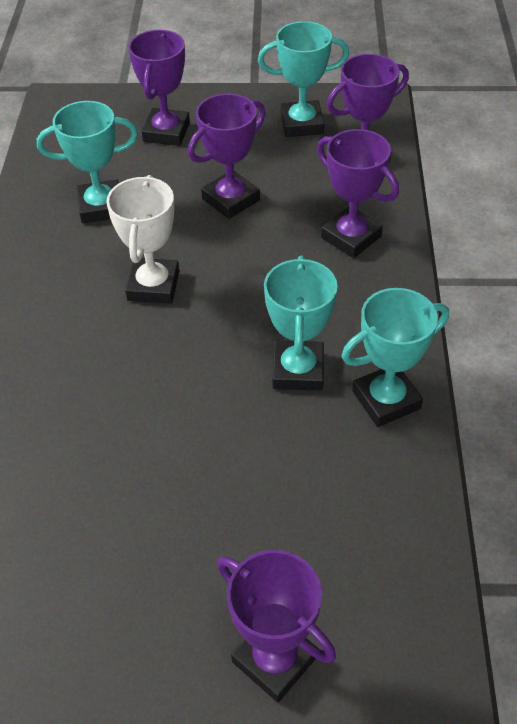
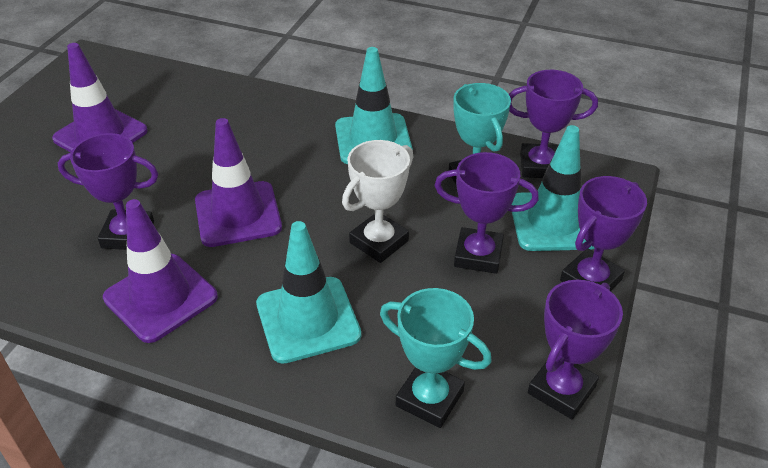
purple traffic cone: none = 0 -> [52,43,148,152] [103,199,218,343] [195,118,282,247] = 3
turquoise traffic cone: none = 0 -> [256,221,361,364] [335,47,413,164] [511,125,595,251] = 3
turquoise trophy: [37,101,138,223] [258,21,349,137] [264,256,337,390] [341,288,449,427] = 4 -> [380,288,492,428] [449,83,511,184] = 2

